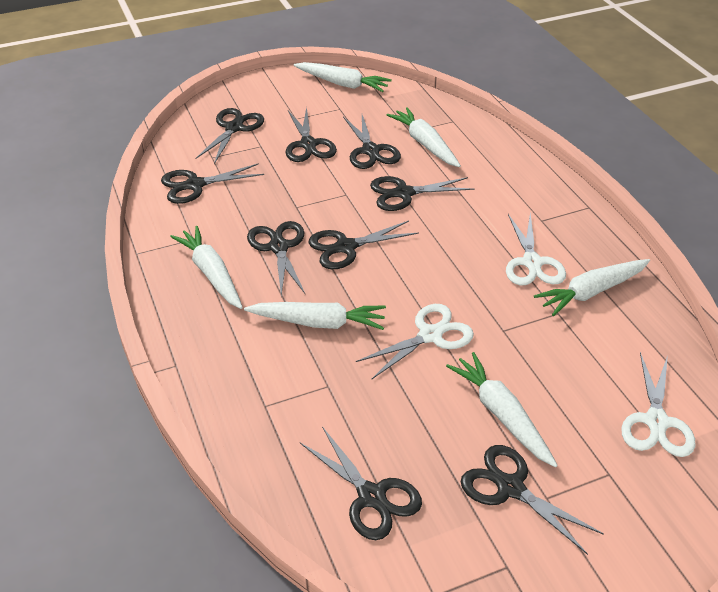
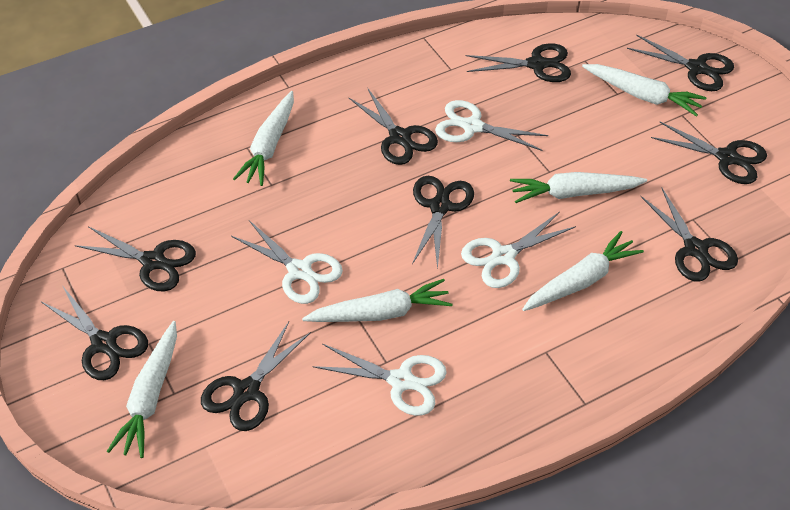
white scissors: [356,304,474,379] [506,213,566,285] [621,352,695,457] = 3 -> [231,220,343,304] [312,344,447,416] [435,100,548,151] [461,212,576,288] = 4

